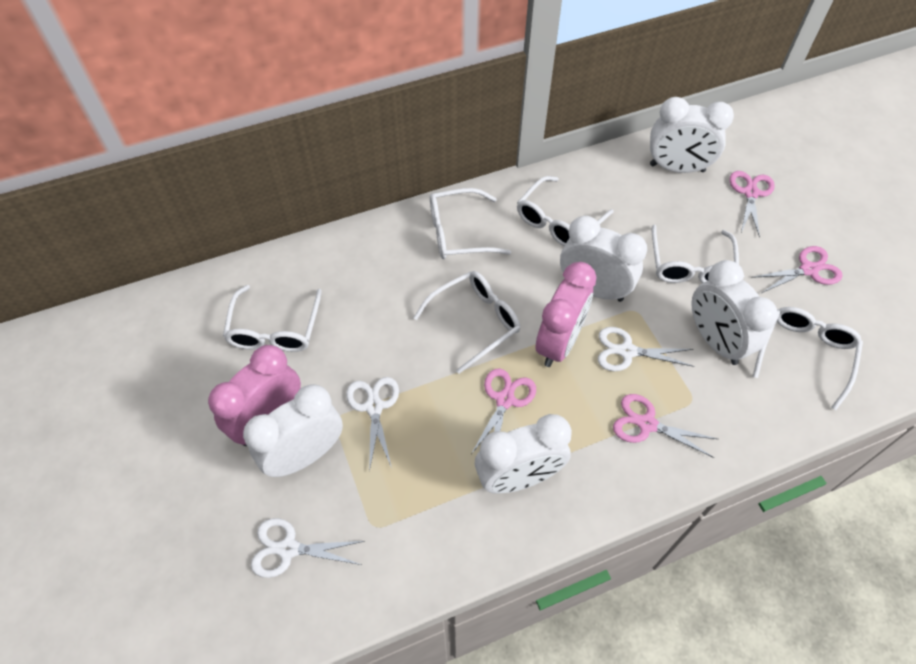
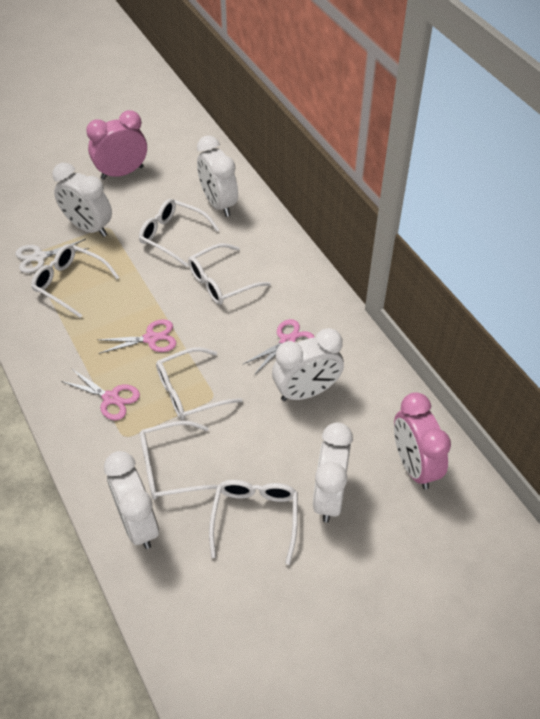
pink scissors: [471,368,536,454] [613,394,717,458] [729,171,775,238] [751,246,843,293] = 4 -> [61,368,140,420] [98,319,176,354] [242,319,315,375] = 3
white scissors: [251,518,365,578] [346,377,399,471] [598,327,694,371] = 3 -> [15,239,89,273] = 1

